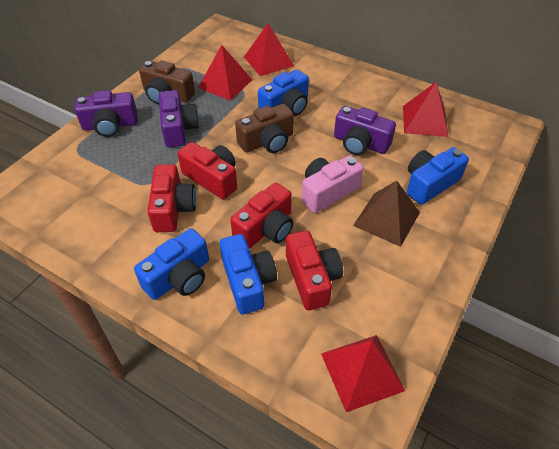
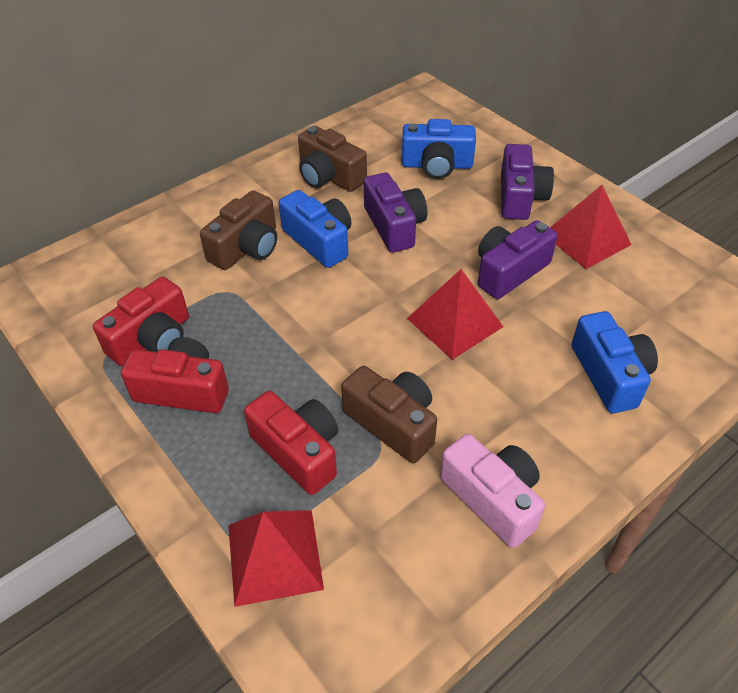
blue camera: [134,228,209,300] [220,234,277,314] [258,70,309,116] [407,147,469,205] = 4 -> [278,190,351,268] [402,119,476,179] [572,311,658,413] = 3
brown camera: [139,61,195,104] [235,104,294,153] = 2 -> [200,190,277,270] [298,126,367,192] [341,366,437,463] = 3
brown pyramid: [353,181,420,247] = 1 -> none = 0
red camera: [147,164,196,232] [178,142,237,199] [230,182,293,249] [286,230,343,310] = 4 -> [93,277,189,366] [121,337,229,413] [244,391,338,495] = 3
red pyramid: [198,45,253,101] [244,23,294,76] [321,335,405,412] [403,82,448,137] = 4 -> [228,510,324,607] [407,269,503,360] [550,185,631,269] = 3

